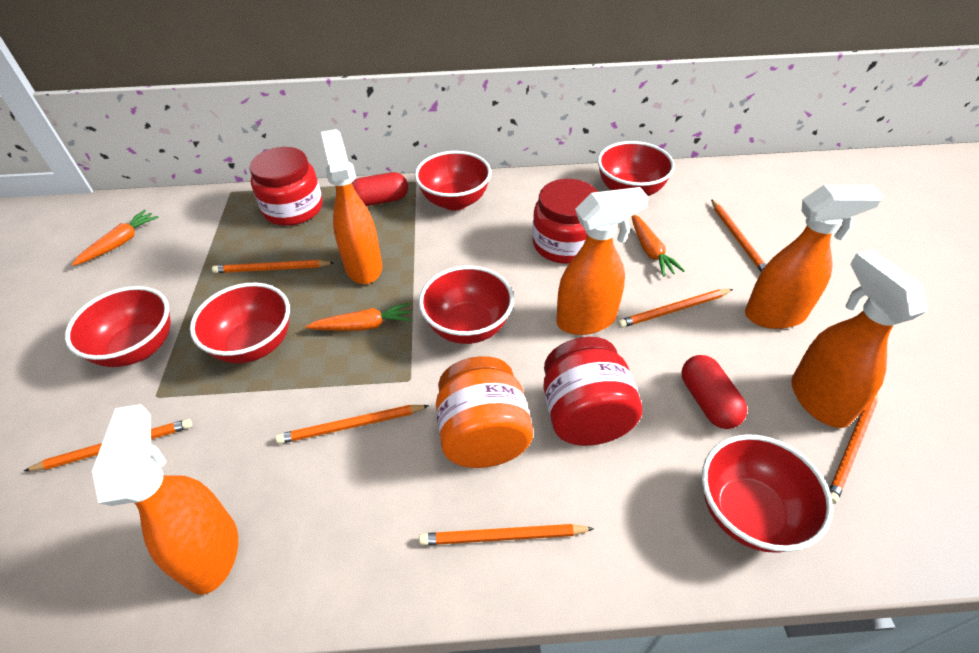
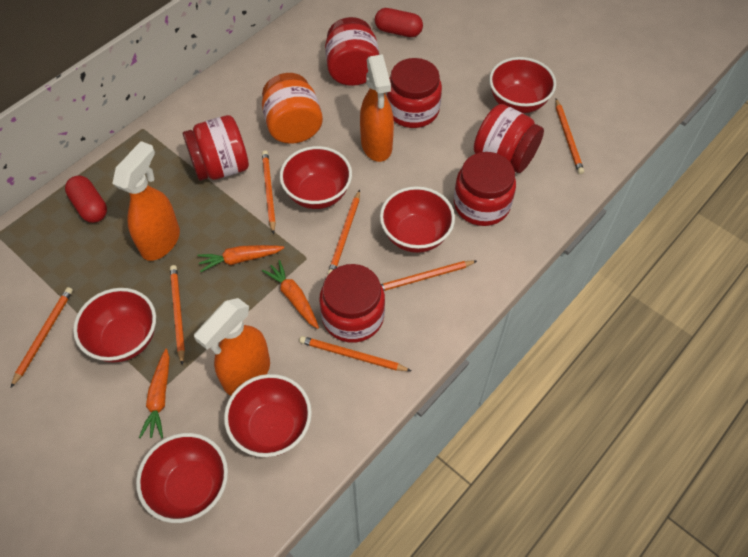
orange spray bottle: [92,404,238,595] [321,129,382,284] [556,187,649,335] [745,185,883,329] [791,249,927,428] = 5 -> [112,141,180,261] [194,298,270,395] [360,54,394,162] = 3
red jar: [249,147,323,226] [532,179,598,264] [543,337,642,446] = 3 -> [183,115,249,181] [319,264,385,343] [325,17,380,86] [386,58,442,128] [454,152,516,226] [474,104,544,173] = 6

